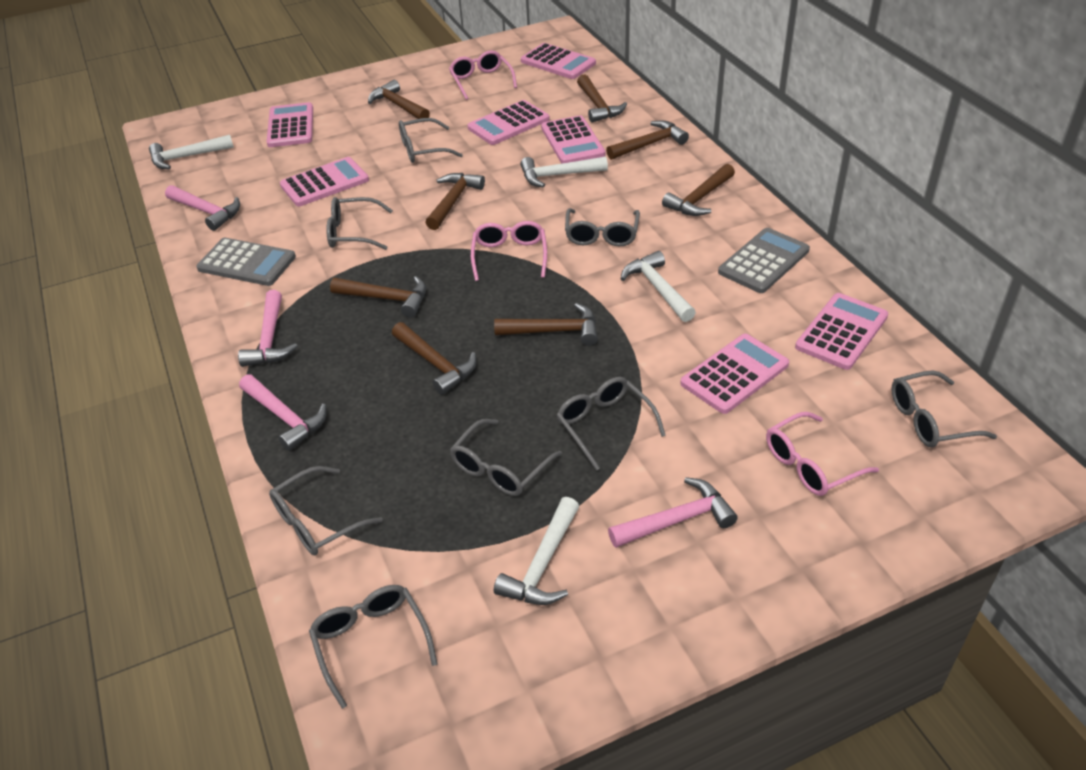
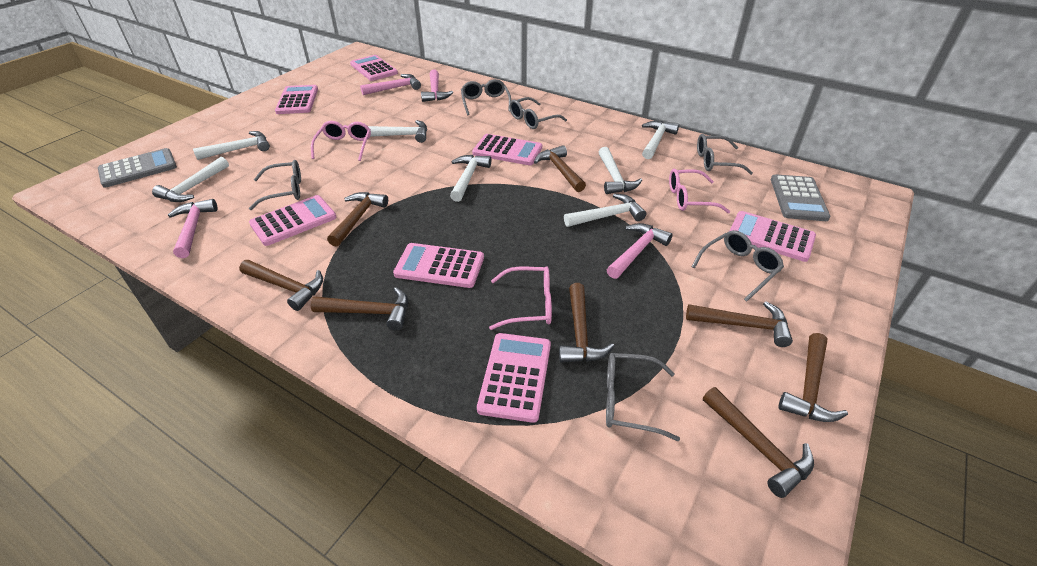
grey glasses: [269,466,383,555] [309,585,437,709] [326,197,393,250] [399,118,463,163] [450,419,562,496] [557,377,666,471] [565,208,640,246] [891,370,997,447] = 8 -> [249,160,301,210] [461,79,511,115] [509,97,567,129] [606,353,680,441] [692,230,784,302] [697,134,753,175] = 6
white hammer: [149,135,234,169] [494,497,579,605] [520,157,608,188] [621,251,696,322] = 4 -> [152,157,229,202] [193,131,270,160] [368,120,427,143] [450,155,491,202] [564,194,646,227] [599,147,642,194] [642,121,679,159] = 7

